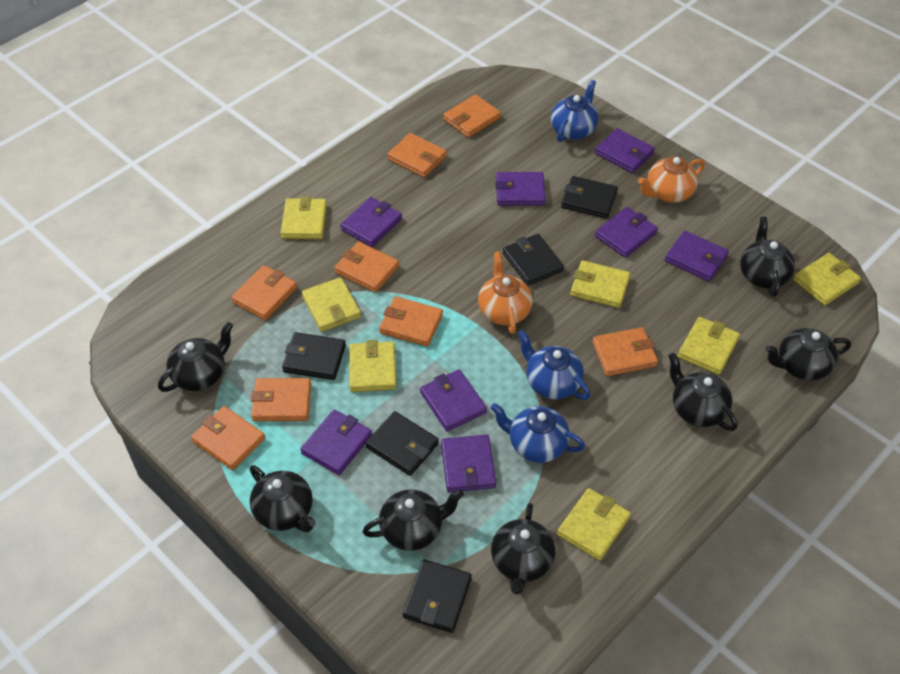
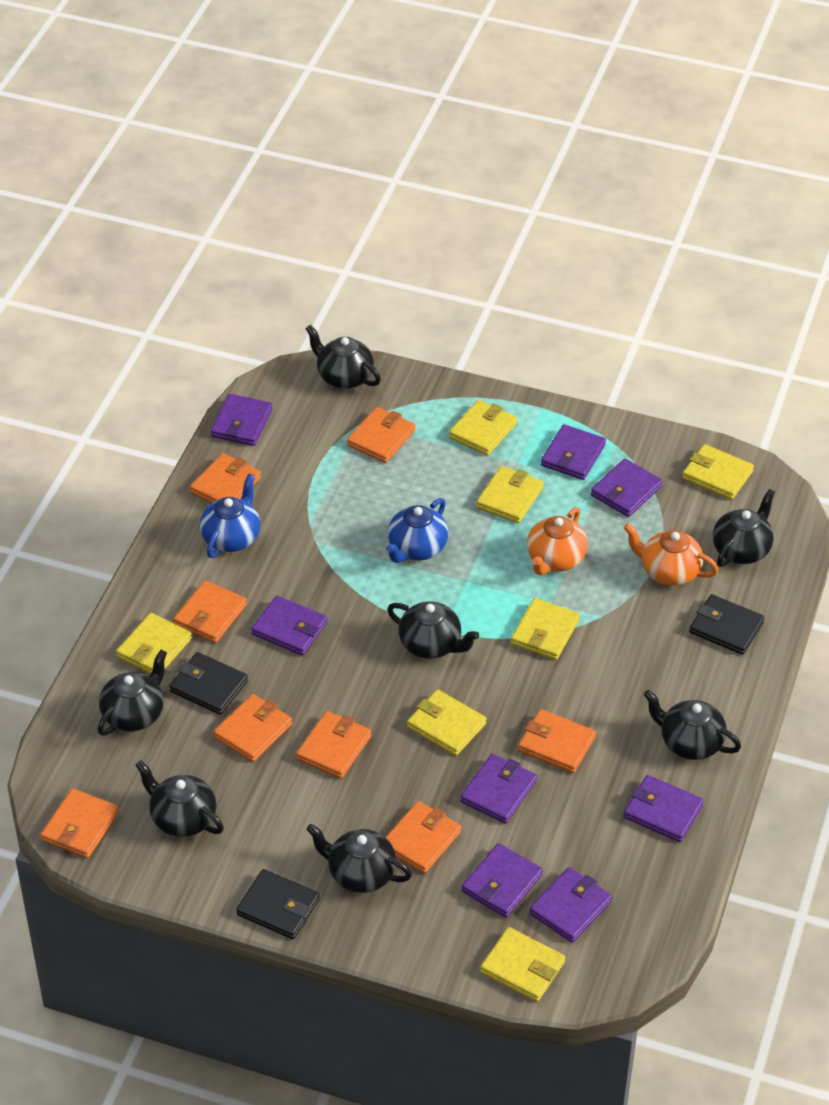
black wallet: [282,332,346,380] [366,411,439,476] [403,559,472,633] [503,234,564,286] [561,176,618,219] = 5 -> [169,652,248,715] [236,869,320,939] [689,594,765,655] = 3
blue teapot: [490,403,585,463] [517,330,590,400] [551,80,598,142] = 3 -> [200,474,260,558] [386,498,448,563] = 2

